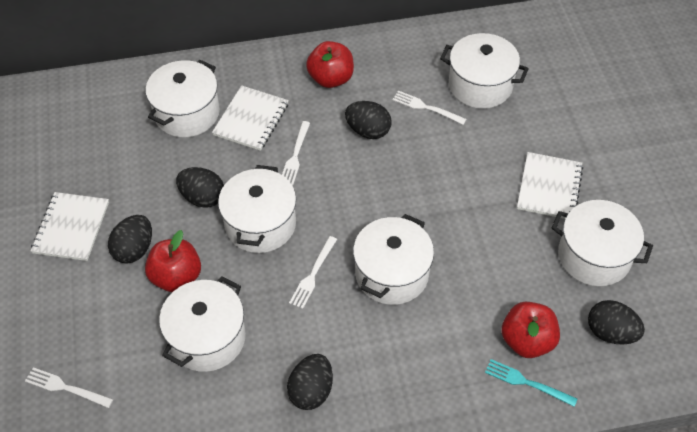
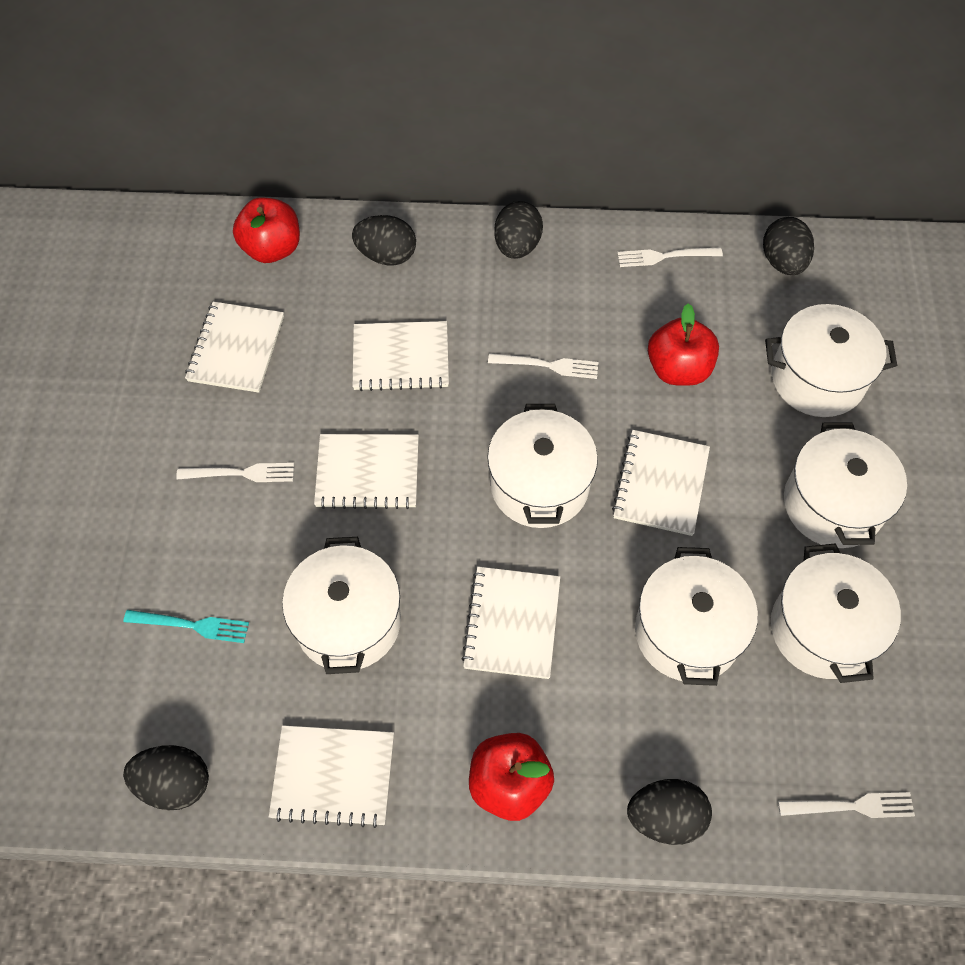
white notebook: [31,192,109,261] [212,85,289,151] [517,152,583,219] = 3 -> [185,301,284,393] [269,725,394,828] [314,434,419,509] [353,321,449,391] [461,567,560,679] [612,430,710,536] = 6

